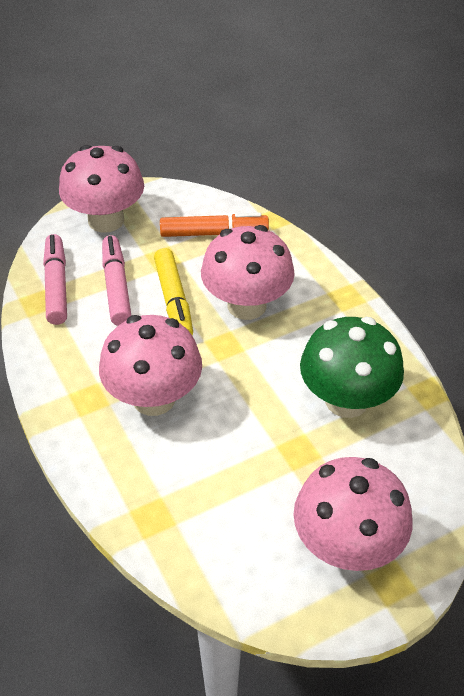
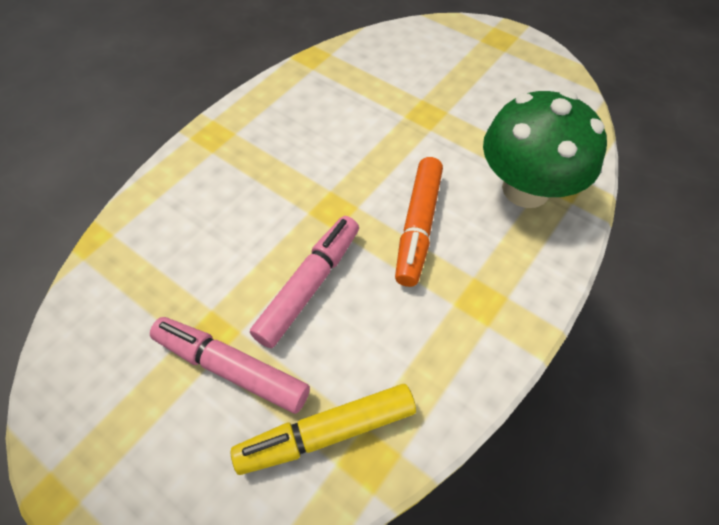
pink mushroom: [59,145,144,233] [99,315,202,416] [201,225,295,320] [294,457,413,571] = 4 -> none = 0

